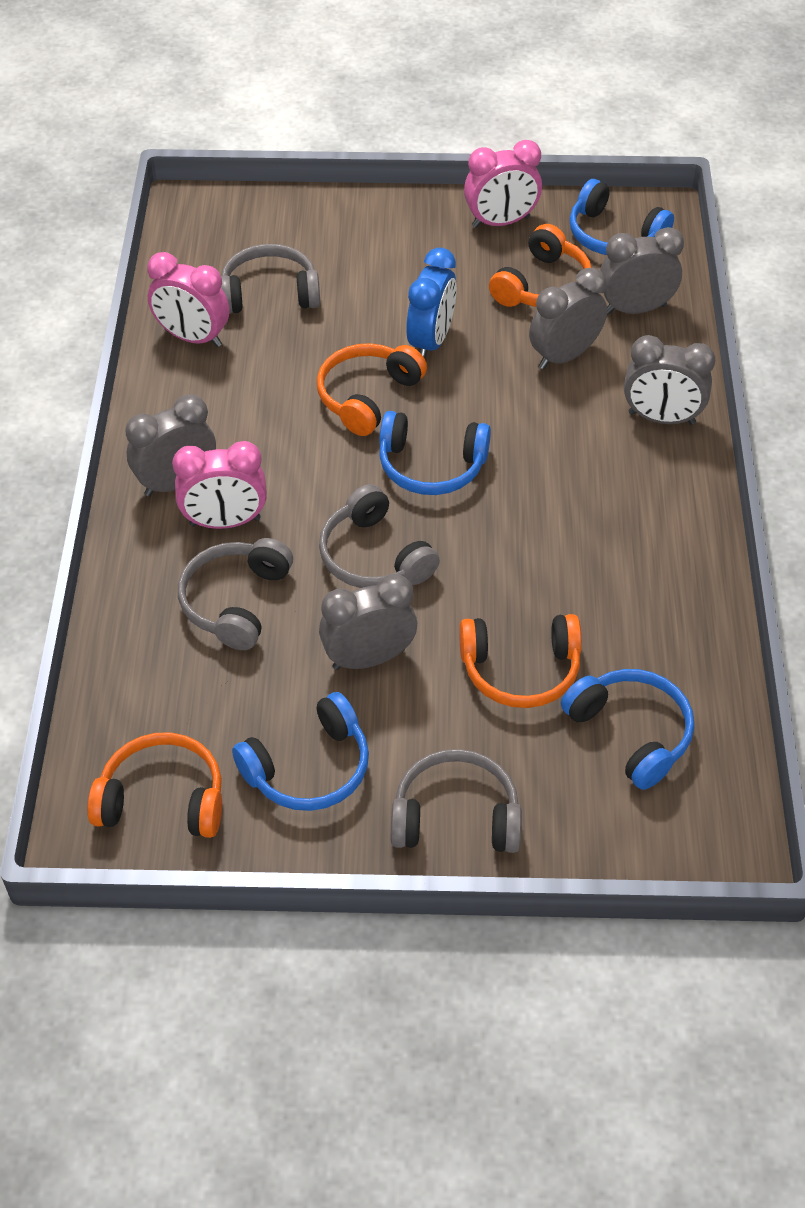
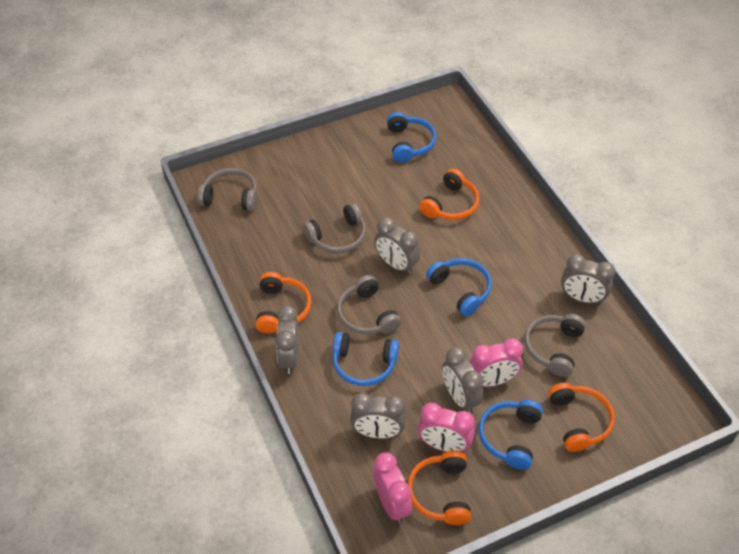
blue clock: [406,248,457,359] = 1 -> none = 0

